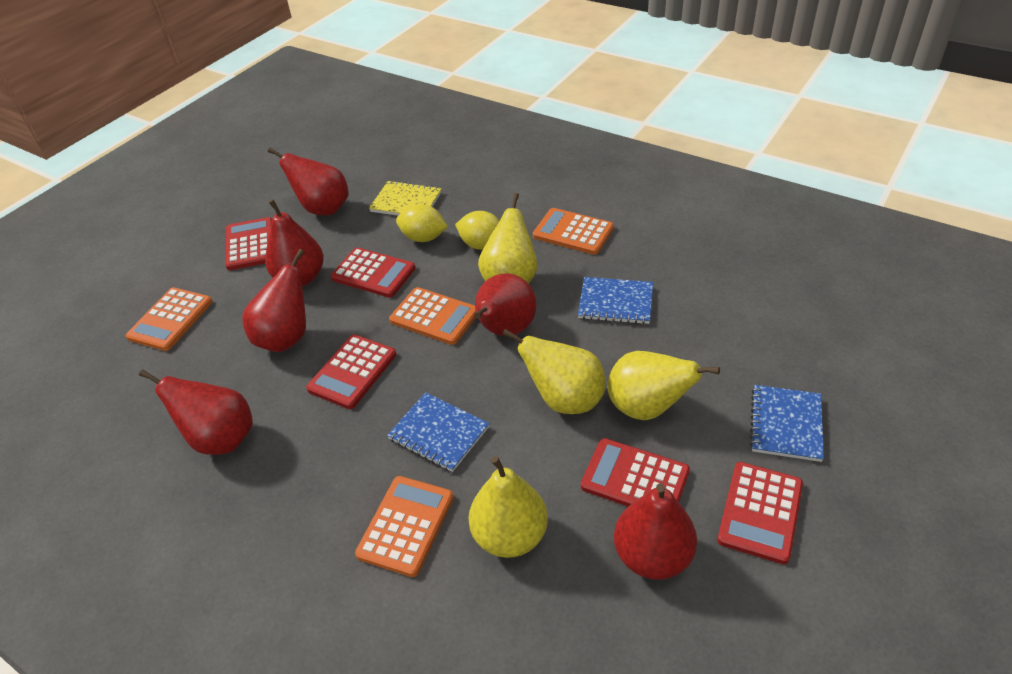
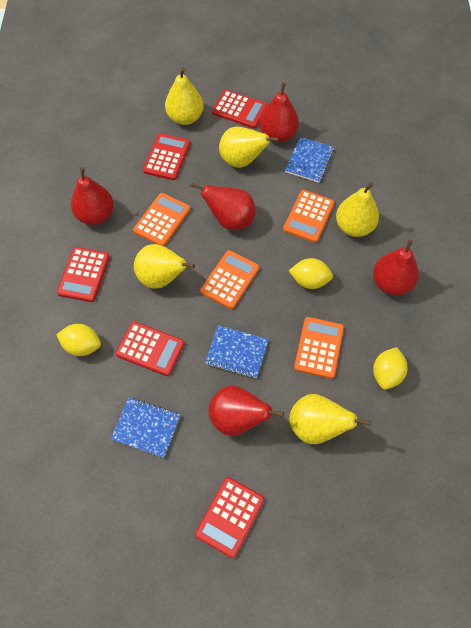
red pear: [139,369,253,455] [242,249,306,352] [265,199,324,286] [268,148,349,215] [474,274,536,336] [614,483,697,580] = 6 -> [71,167,114,225] [191,183,256,230] [208,386,284,436] [260,83,299,142] [373,240,419,295] = 5
yellow lemon: [396,204,448,242] [455,211,499,250] = 2 -> [56,324,101,356] [289,258,333,289] [373,347,408,390] = 3
yellow notebook: [369,180,442,216] = 1 -> none = 0
yellow pear: [469,456,548,558] [478,193,537,284] [503,329,606,414] [608,351,720,420] = 4 -> [134,244,195,289] [165,68,204,125] [219,126,279,168] [289,394,371,444] [336,183,379,237] = 5

